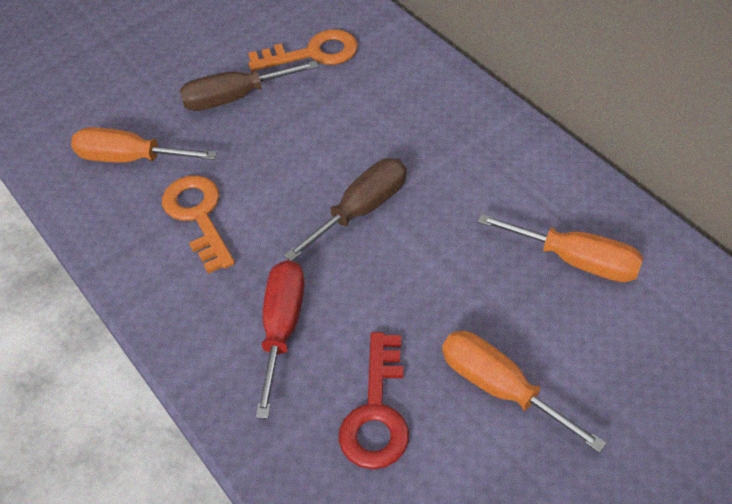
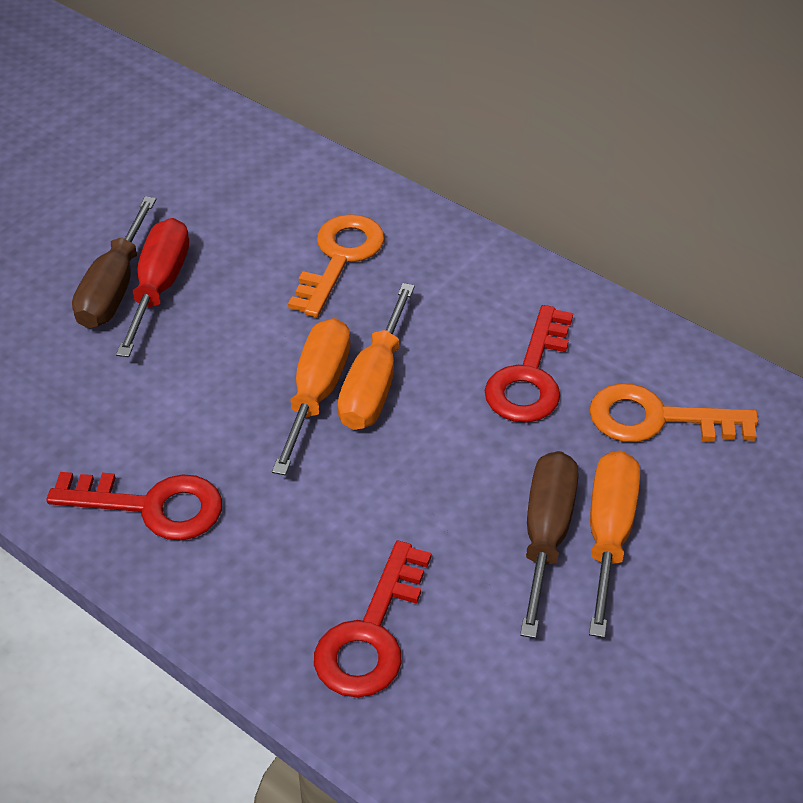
red key: [339,332,409,469] = 1 -> [47,472,222,540] [314,541,431,697] [485,305,573,423] = 3

